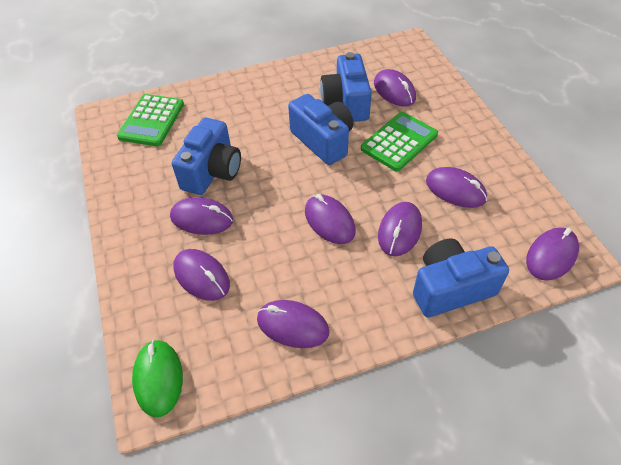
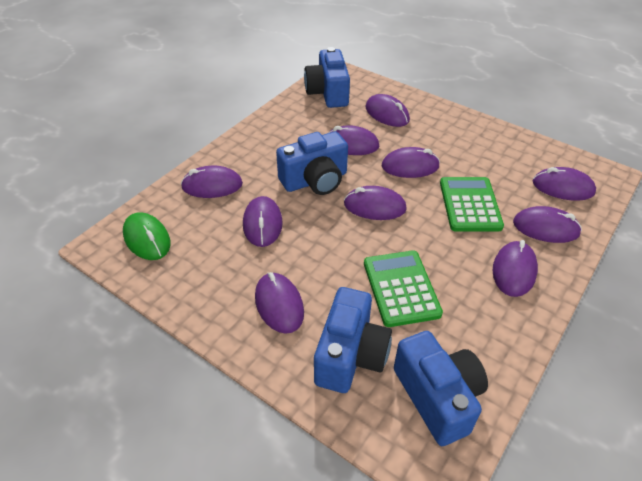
purple mouse: [170,197,233,235] [173,249,230,301] [257,300,329,348] [305,194,356,244] [374,69,416,106] [378,202,422,256] [426,167,487,208] [526,227,579,280] = 8 -> [181,166,243,198] [243,196,283,247] [255,272,304,334] [328,125,379,155] [344,186,407,220] [365,94,410,127] [382,147,440,178] [493,240,538,297] [513,206,582,243] [533,167,596,201] = 10

